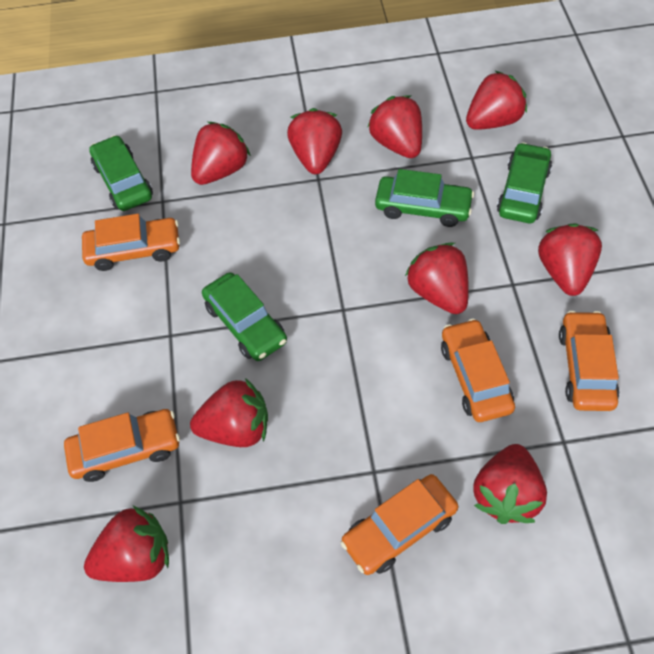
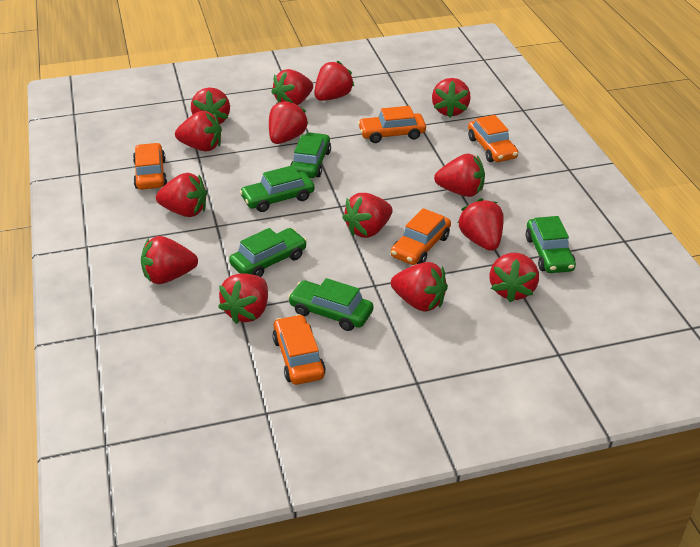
green car: [89,135,153,211] [202,272,287,361] [375,169,474,227] [497,142,552,223] = 4 -> [229,228,307,277] [239,165,315,212] [288,278,373,331] [290,132,331,178] [526,216,576,273] = 5
red strawberry: [84,506,169,582] [190,378,268,447] [191,122,251,185] [287,108,342,174] [368,96,422,158] [405,243,469,314] [466,71,527,130] [473,444,547,524] [538,223,602,296] = 9 -> [141,236,198,284] [156,173,207,217] [175,111,222,152] [191,88,230,124] [218,273,268,324] [269,100,308,144] [271,69,313,105] [315,60,355,101] [342,193,393,238] [391,262,448,312] [432,78,471,118] [434,154,485,197] [458,198,504,251] [489,253,539,302] = 14

